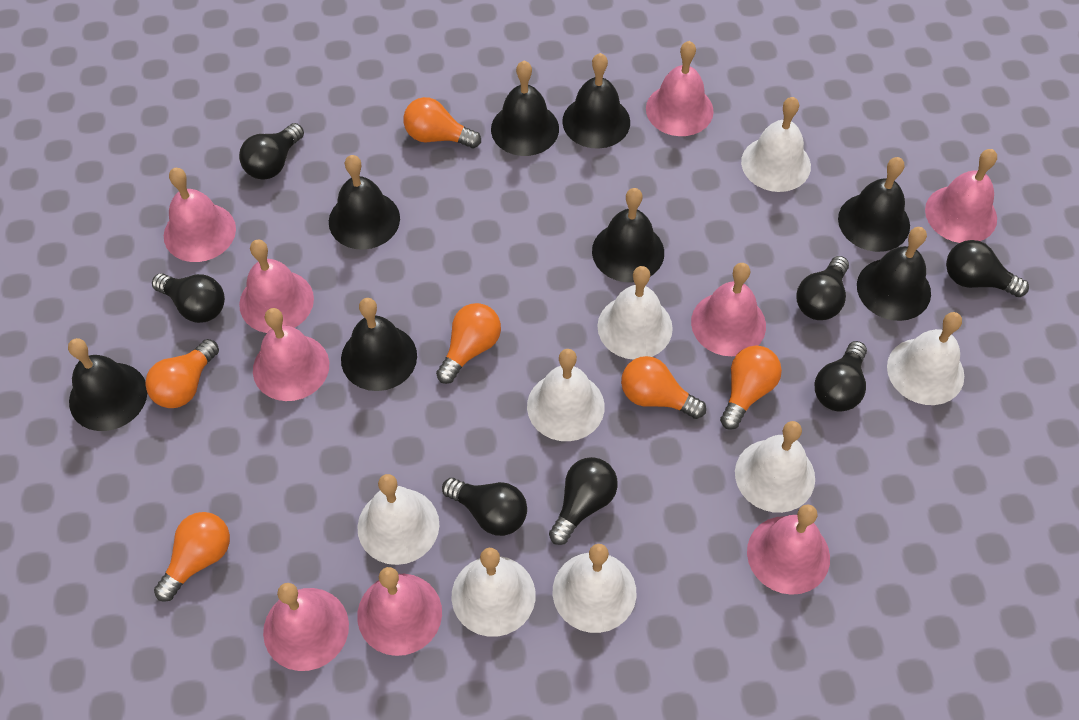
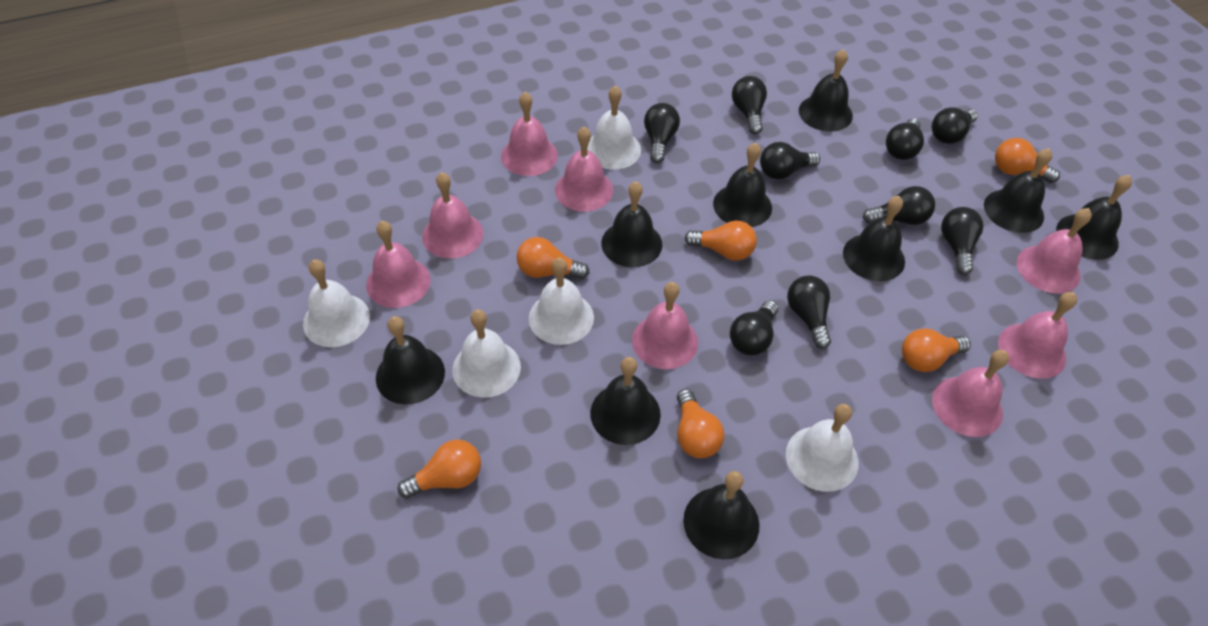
black bell: [68,338,147,431] [329,155,400,250] [341,298,417,391] [491,61,559,156] [562,53,630,149] [592,188,664,282] [838,157,910,252] [857,227,931,321] = 8 -> [376,316,445,405] [590,357,661,445] [601,182,662,267] [683,471,759,559] [713,143,772,227] [799,49,853,132] [843,196,905,281] [984,148,1052,233] [1056,175,1132,260] = 9
black light bulb: [152,273,225,323] [239,123,304,180] [442,478,527,536] [549,457,618,545] [796,256,849,320] [815,341,867,411] [946,240,1029,297] = 7 -> [644,103,680,163] [730,300,778,355] [732,76,767,134] [760,142,820,179] [787,276,831,349] [863,186,935,225] [886,118,924,160] [932,107,978,144] [941,207,983,275] = 9
pink bell: [164,168,236,262] [239,240,314,333] [253,308,329,401] [263,583,349,671] [357,567,442,656] [646,41,714,136] [691,263,766,356] [747,504,830,595] [925,149,997,243] = 9 -> [366,221,431,308] [422,172,484,258] [501,92,558,176] [555,127,613,211] [632,282,698,369] [932,350,1009,437] [998,292,1077,379] [1017,208,1092,293] = 8
white bell: [357,474,439,565] [452,548,536,637] [527,349,605,441] [553,544,636,633] [597,266,673,360] [735,421,815,513] [741,97,811,192] [887,312,964,405] = 8 -> [303,260,370,347] [452,310,521,398] [529,258,594,345] [587,85,641,170] [786,404,858,492] = 5

